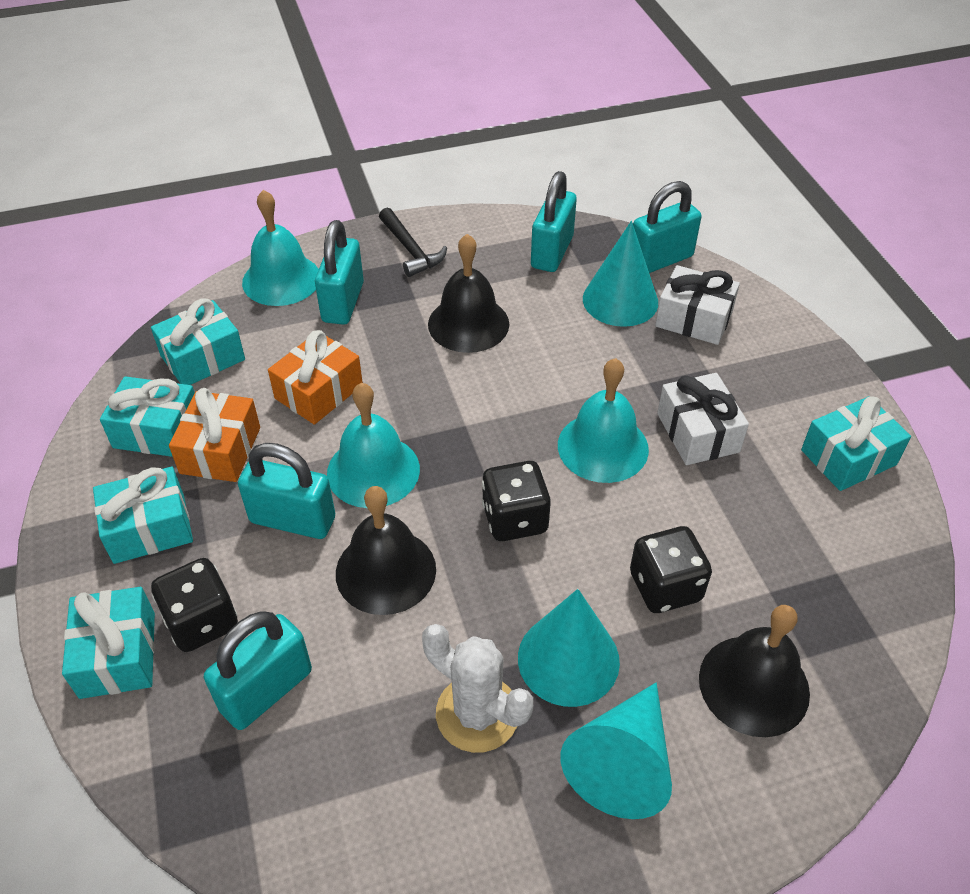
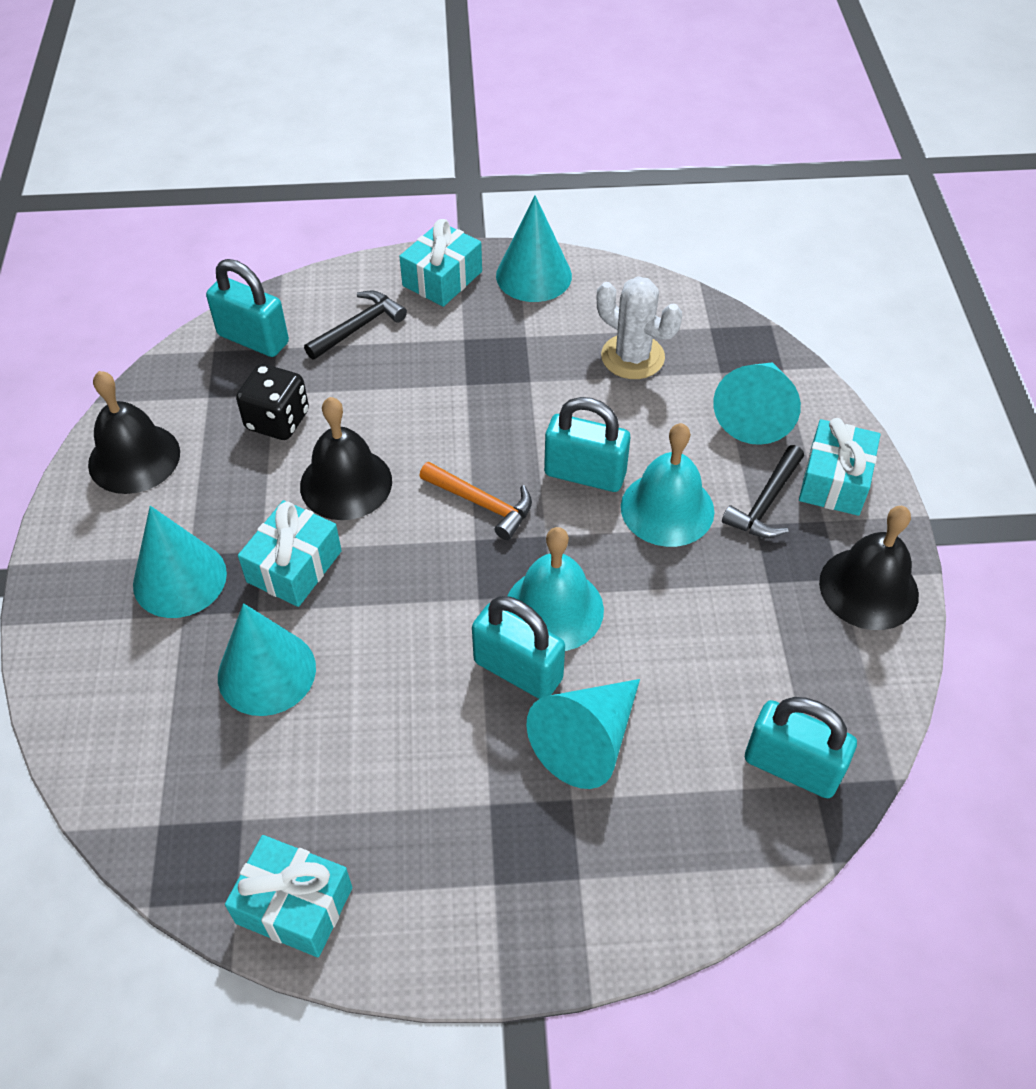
black dice: [151,558,238,652] [482,461,551,541] [630,526,712,613] = 3 -> [236,364,309,440] = 1
black hammer: [379,208,447,277] = 1 -> [304,291,407,360] [722,445,804,538] = 2
orange gift: [169,388,260,482] [268,330,363,425] = 2 -> none = 0
orange hammer: none = 0 -> [419,462,532,540] = 1
turquoise bell: [242,190,319,306] [327,383,420,508] [558,358,649,483] = 3 -> [508,527,604,651] [621,423,714,547] = 2
turquoise cone: [518,589,620,707] [560,683,672,819] [583,221,658,327] = 3 -> [133,506,227,618] [218,603,316,716] [496,195,572,302] [526,679,640,789] [713,362,801,445] = 5
turquoise gift: [62,587,155,699] [93,467,193,564] [100,376,195,457] [151,298,245,385] [801,396,911,491] = 5 -> [225,835,352,957] [238,500,342,607] [399,219,482,307] [799,418,881,516] = 4
turquoise padlock: [204,611,312,730] [238,443,335,539] [315,220,364,325] [531,171,577,272] [633,181,702,273] = 5 -> [206,259,289,357] [472,596,565,699] [544,397,630,492] [745,697,857,798] = 4
white gift: [655,265,740,345] [657,373,749,465] = 2 -> none = 0

